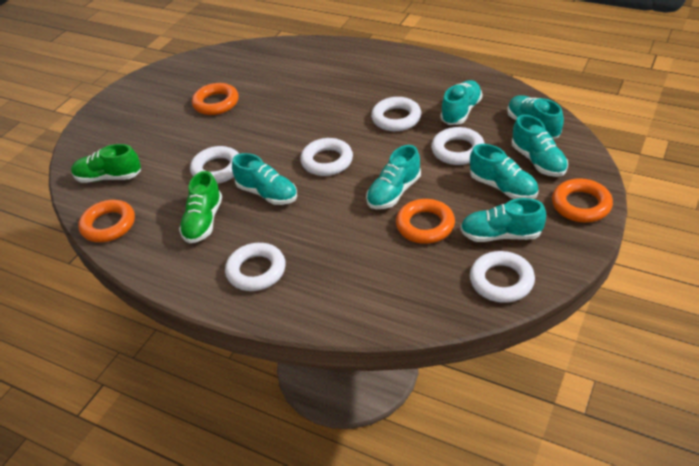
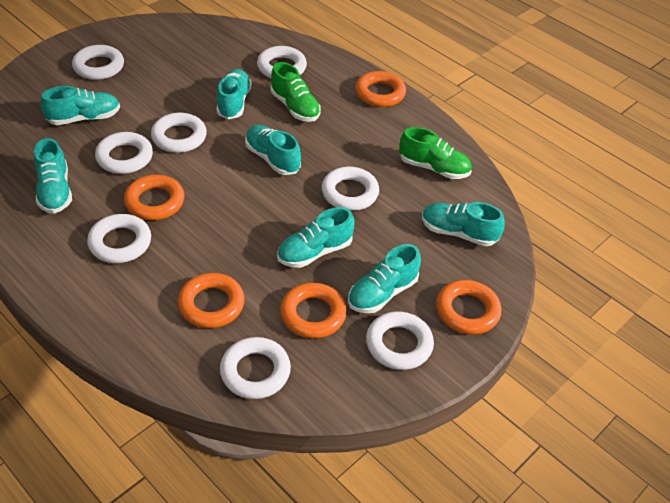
orange ring: [78,200,135,242] [192,83,239,115] [396,199,455,244] [552,178,613,222] = 4 -> [124,175,184,220] [178,273,245,328] [280,283,347,338] [355,71,406,107] [436,280,501,334] = 5
white ring: [190,146,239,184] [225,243,286,291] [300,138,353,176] [371,97,421,131] [431,127,485,165] [470,251,535,303] = 6 -> [72,45,124,80] [87,214,151,263] [95,132,153,174] [151,113,207,153] [220,337,291,399] [257,46,307,78] [322,167,379,211] [366,311,434,370] = 8

